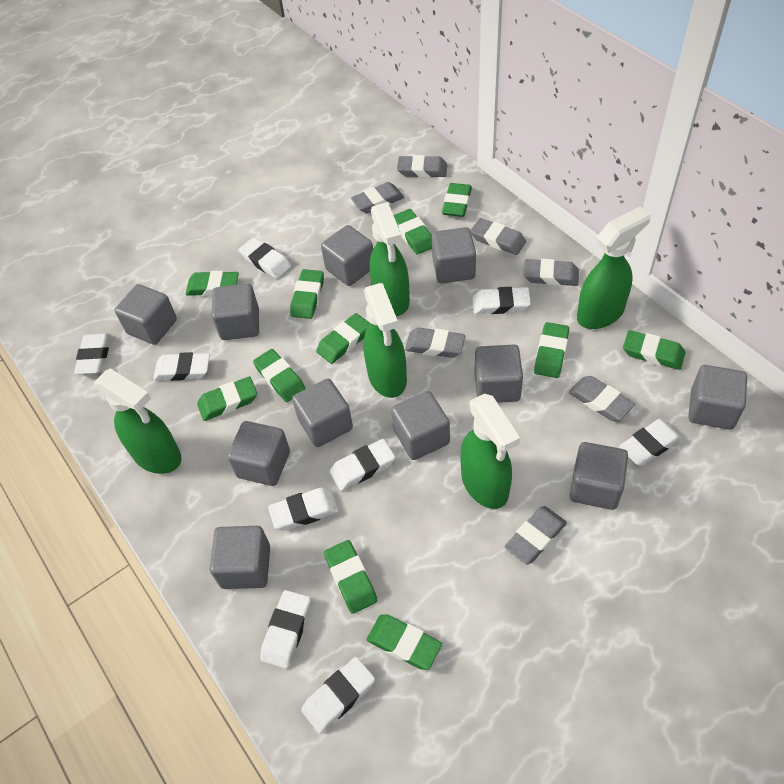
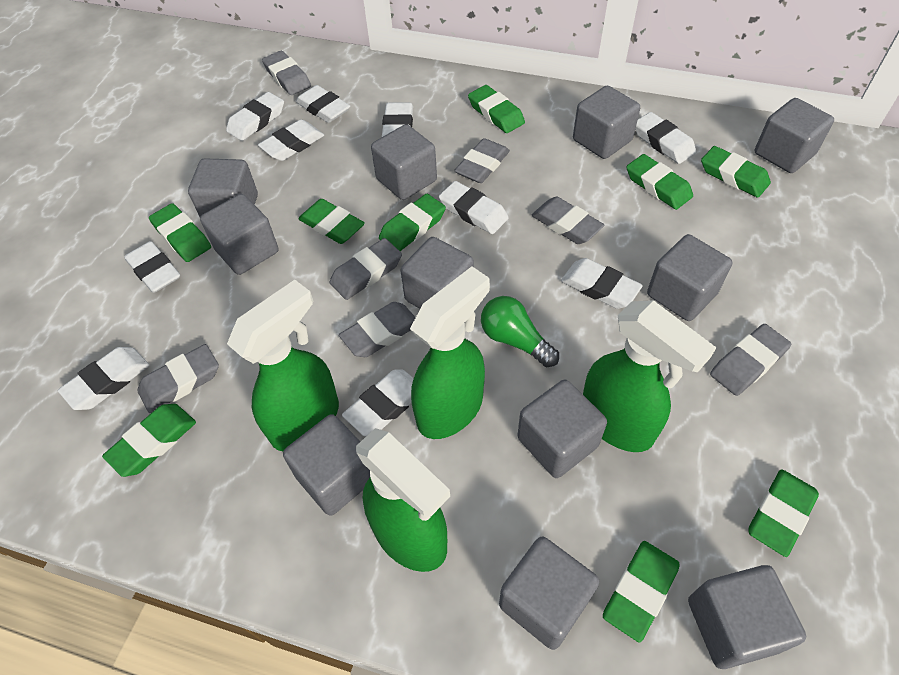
green eraser: [186,271,239,296] [197,376,257,421] [253,349,306,402] [290,269,324,319] [316,313,370,364] [324,540,378,614] [366,614,442,670] [393,209,432,255] [442,183,472,217] [534,322,569,378] [623,330,685,370] = 11 -> [102,404,196,477] [149,203,211,262] [299,199,365,244] [379,194,446,251] [468,85,525,133] [603,541,680,643] [626,154,693,210] [701,146,771,197] [748,469,819,557] = 9
green light bulb: none = 0 -> [481,296,559,367] = 1
green spray bottle: [94,368,181,474] [363,283,407,398] [369,202,410,316] [460,394,520,509] [577,207,651,329] = 5 -> [227,280,339,451] [356,428,450,572] [410,266,490,439] [583,300,716,452] = 4
white eraser: [74,333,110,374] [153,352,210,381] [239,237,291,279] [260,590,311,669] [268,488,339,531] [301,657,375,734] [330,439,395,491] [472,287,531,314] [619,419,682,466] = 9 -> [58,347,150,410] [124,241,180,293] [226,92,284,141] [258,120,324,161] [296,85,350,123] [342,369,414,436] [382,103,413,137] [439,181,509,234] [561,258,643,309] [635,112,696,164] = 10

